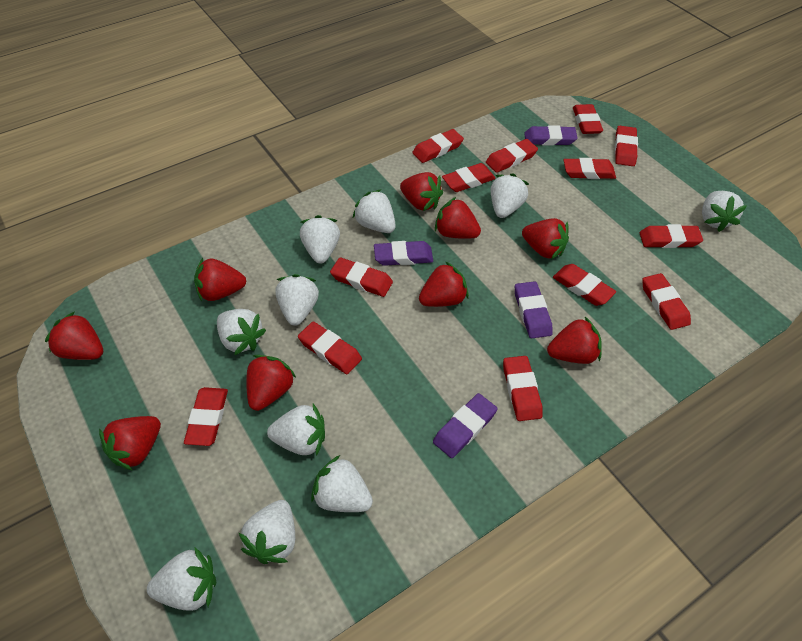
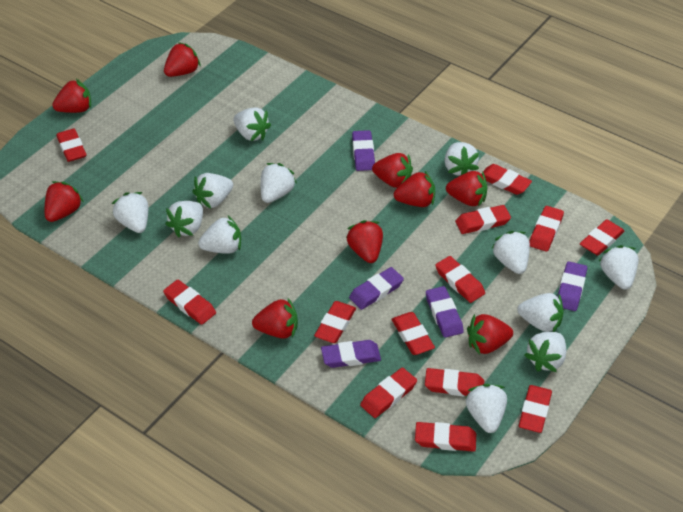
purple eraser: [374,241,433,266] [433,393,497,458] [515,281,553,339] [524,125,578,146] = 4 -> [321,340,381,368] [349,267,404,310] [352,130,375,171] [426,286,464,338] [557,261,587,311] = 5
white strawberry: [147,548,216,611] [217,309,266,355] [239,500,295,564] [267,404,325,456] [275,274,319,326] [300,215,340,264] [311,455,373,512] [353,189,396,233] [491,173,529,218] [702,191,747,232] = 10 -> [112,192,148,233] [165,201,203,237] [192,173,233,208] [198,216,241,254] [233,107,271,141] [261,163,297,203] [445,142,479,176] [466,384,507,433] [491,231,530,274] [517,293,564,332] [524,332,566,372] [599,245,638,290] = 12

